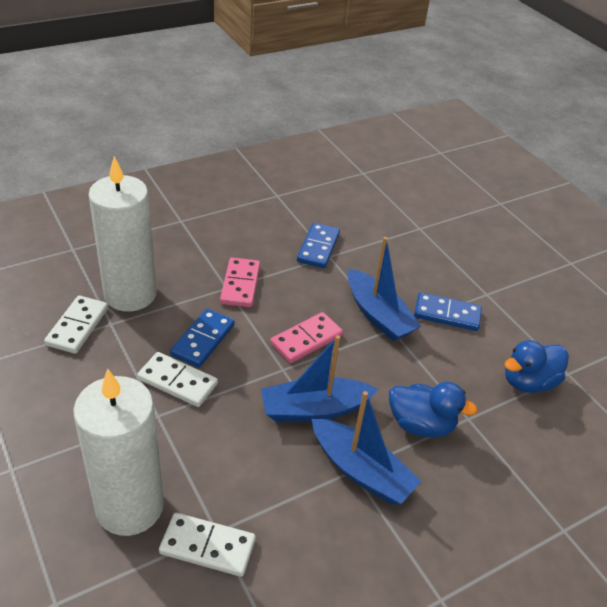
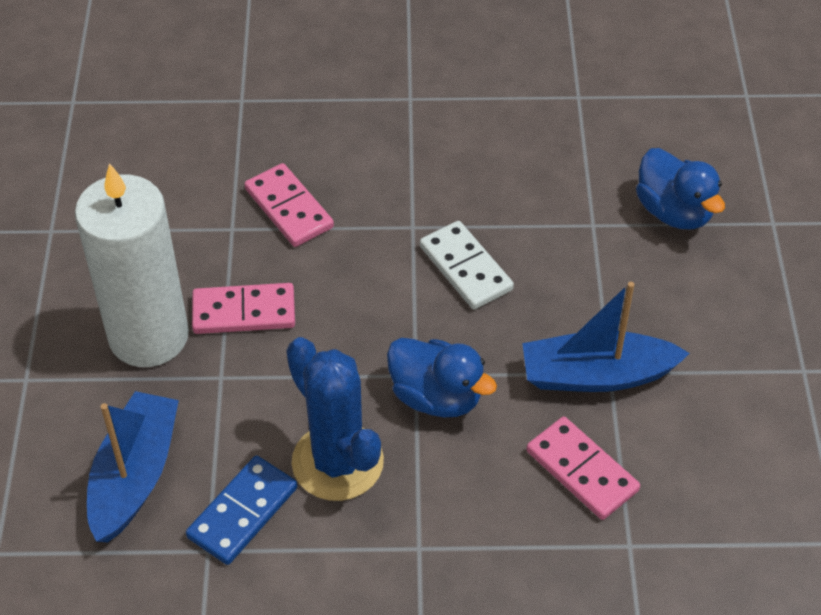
blue boat: [261,335,379,422] [312,391,421,504] [348,237,421,341] = 3 -> [87,391,179,542] [522,282,690,392] = 2
blue cactus: none = 0 -> [286,337,384,501] = 1
blue domino: [170,309,235,368] [297,223,340,268] [414,292,482,331] = 3 -> [186,456,298,565] = 1
pink domino: [220,258,260,307] [270,312,343,363] = 2 -> [192,283,295,334] [245,163,334,247] [526,417,640,520] = 3
white candle: [73,369,164,536] [89,156,157,311] = 2 -> [75,163,189,367] = 1
white domino: [44,296,108,354] [137,352,218,407] [159,513,256,577] = 3 -> [420,221,514,310] = 1

